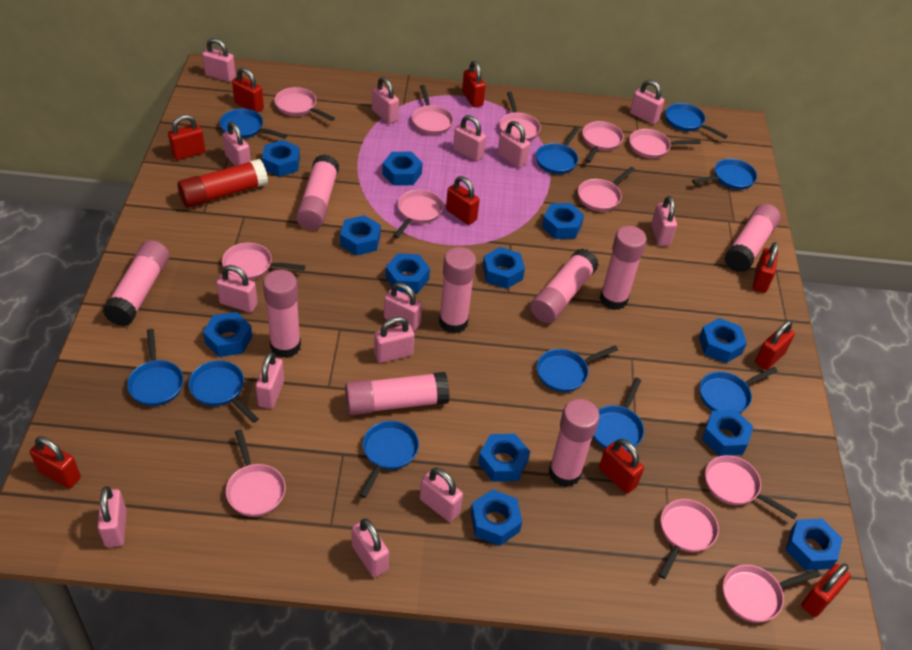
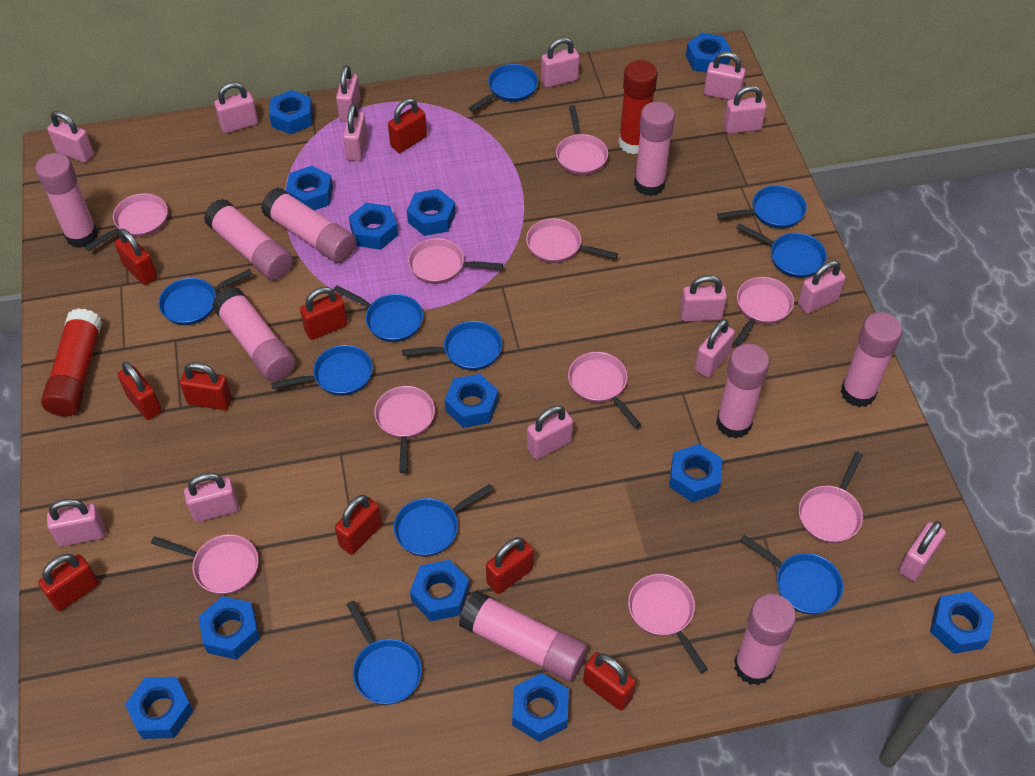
pink pan: [222,243,305,280] [226,429,286,517] [274,87,335,121] [393,189,443,238] [412,85,453,135] [499,92,541,141] [578,167,635,212] [582,121,624,163] [629,129,701,159] [658,499,719,579] [705,455,797,519] [723,565,821,623] = 12 -> [85,193,168,251] [151,534,259,595] [374,386,435,473] [408,238,503,284] [526,218,618,263] [556,105,608,175] [568,352,641,428] [628,574,708,673] [734,277,794,347] [798,452,863,543] = 10
red glue stick: [178,159,268,208] = 1 -> [41,308,102,417] [619,60,657,154] = 2

